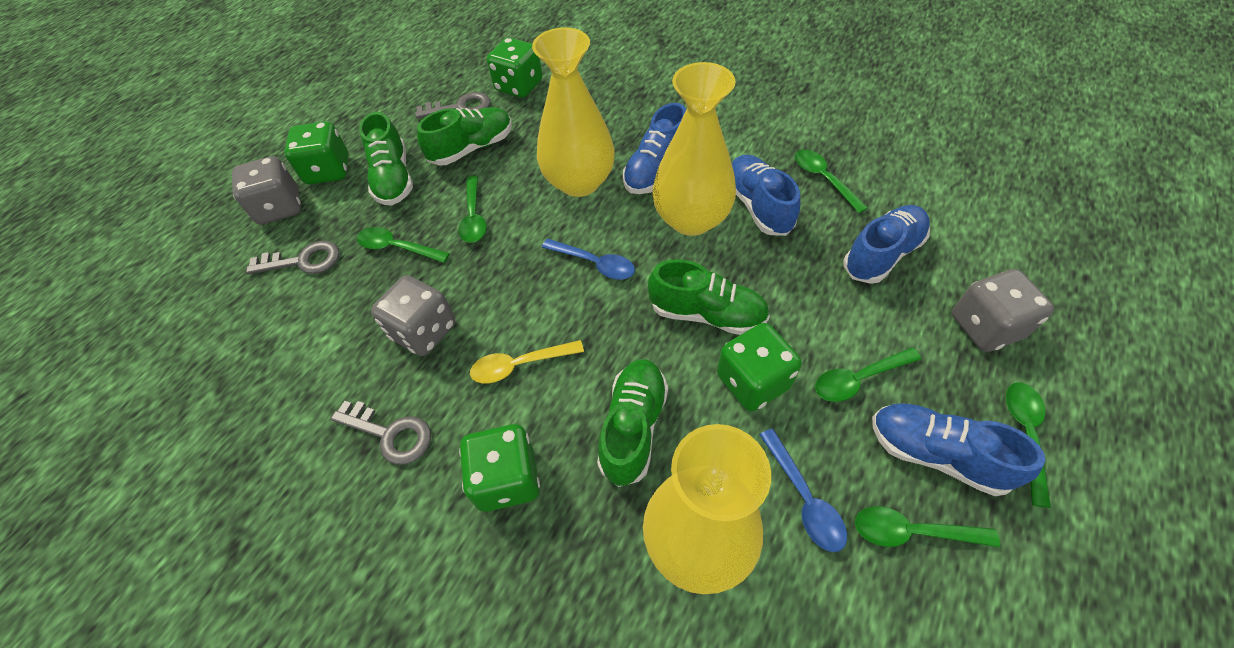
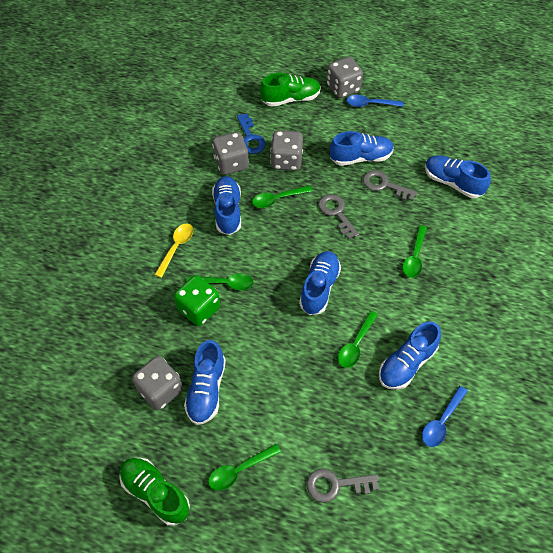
blue key: none = 0 -> [237,114,266,154] = 1
blue shoe: [623,103,686,194] [732,155,801,236] [843,205,930,284] [872,403,1045,496] = 4 -> [184,340,226,425] [212,176,241,235] [299,251,341,315] [330,131,394,166] [379,322,441,390] [425,155,491,198] = 6
green dice: [284,121,349,185] [459,424,540,512] [487,38,543,98] [717,323,802,411] = 4 -> [174,275,220,326] = 1
green shoe: [359,112,413,206] [417,107,512,166] [597,359,668,487] [648,259,770,335] = 4 -> [119,457,190,526] [260,73,321,107] = 2
green spoon: [357,227,450,263] [459,176,486,243] [795,149,868,213] [815,347,921,402] [855,506,1000,547] [1006,382,1051,508] = 6 -> [186,274,254,290] [208,444,281,491] [252,186,312,208] [338,311,378,368] [403,225,427,278] = 5
grey dice: [232,156,301,225] [371,275,455,356] [952,269,1054,352] = 3 -> [132,356,183,411] [212,132,249,175] [270,130,303,171] [327,57,363,98] = 4
yellow vase: [532,27,615,197] [643,424,771,594] [652,62,736,236] = 3 -> none = 0

